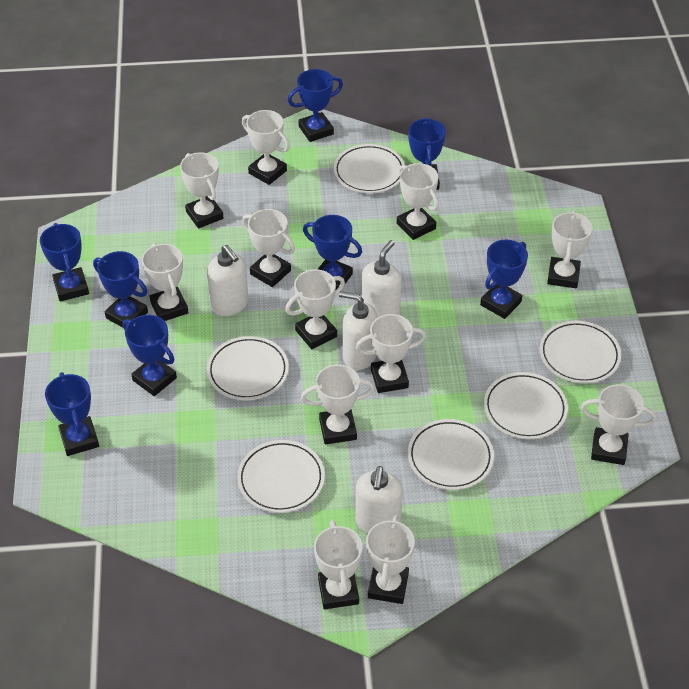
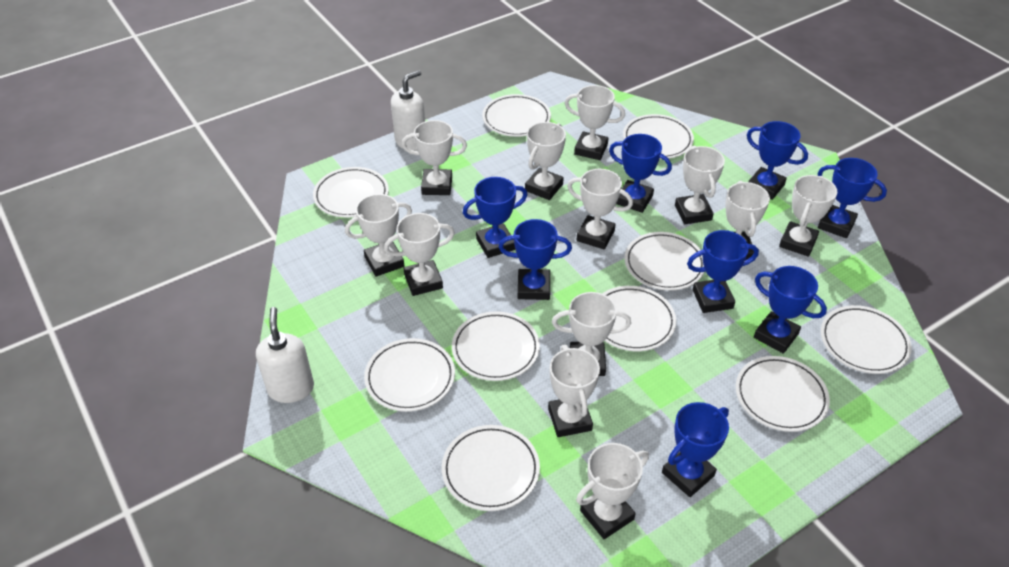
white plate: [207,336,289,400] [237,440,325,513] [334,144,405,193] [408,419,494,490] [484,372,568,439] [540,321,621,384] = 6 -> [313,167,389,218] [364,338,455,412] [442,425,540,511] [452,311,540,381] [482,94,551,137] [602,286,676,351] [623,114,694,159] [625,232,704,291] [736,356,830,432] [821,305,912,374] = 10
white soap dispenser: [207,245,248,316] [339,291,378,370] [355,466,403,533] [361,240,402,317] = 4 -> [256,307,314,403] [391,70,425,151] = 2

